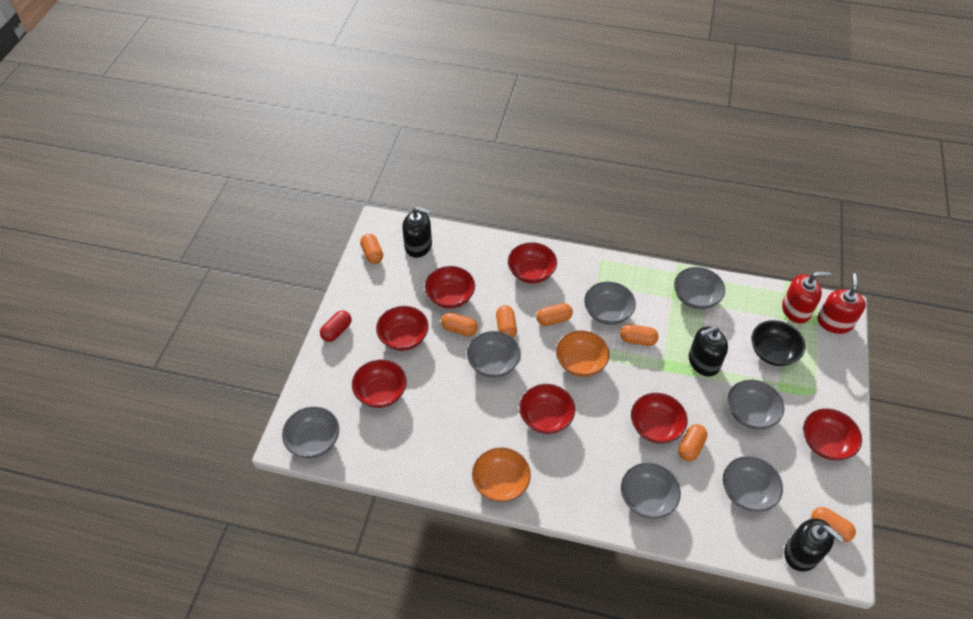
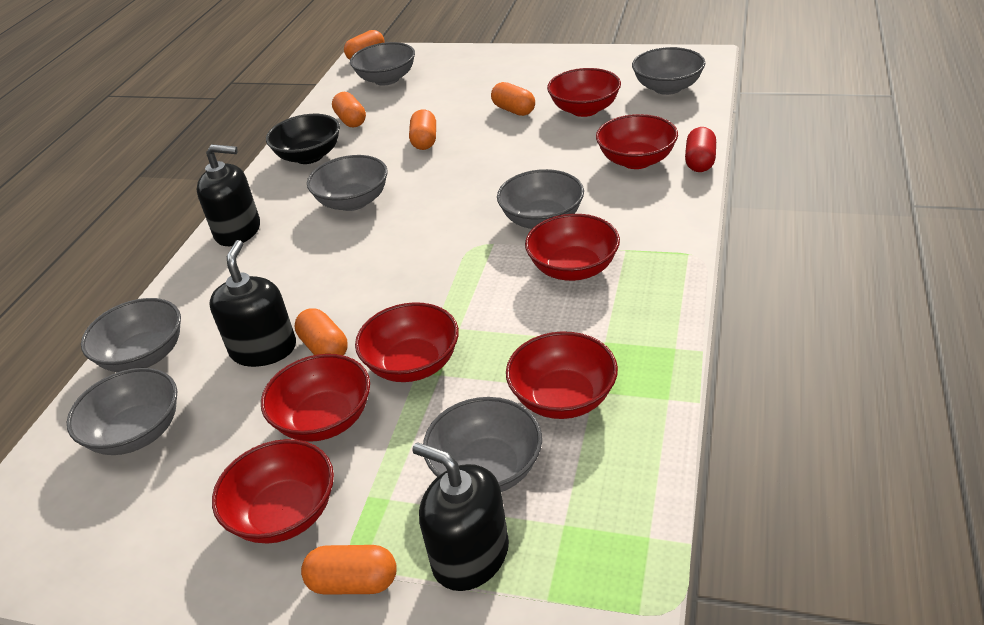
orange bowl: [472,447,531,502] [556,330,610,377] = 2 -> none = 0
orange capsule: [360,234,383,264] [441,312,478,336] [496,305,517,338] [536,303,573,326] [620,324,659,346] [678,424,707,461] [811,507,856,542] = 7 -> [295,308,348,356] [301,545,397,595] [332,92,366,128] [344,30,385,60] [409,109,436,150] [491,82,535,116] = 6
red soap dispenser: [782,272,831,324] [818,273,866,334] = 2 -> none = 0

